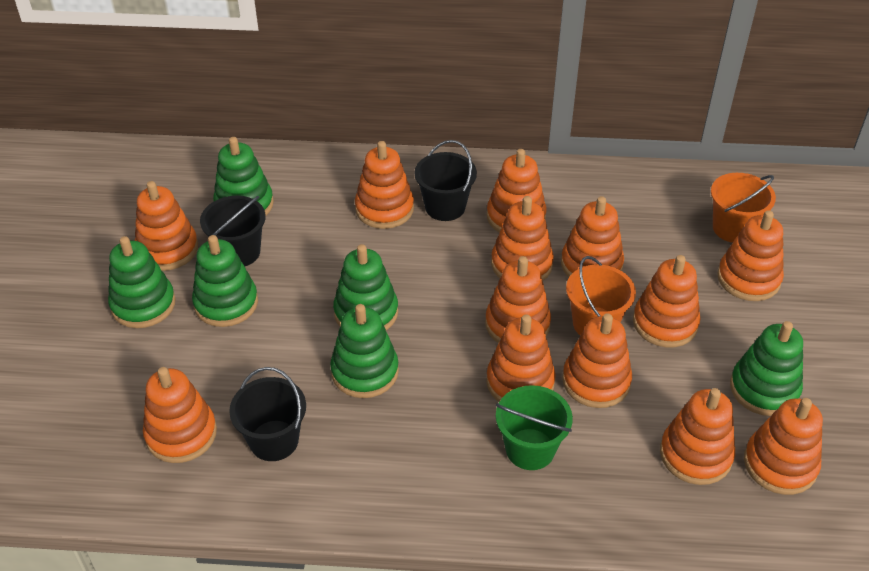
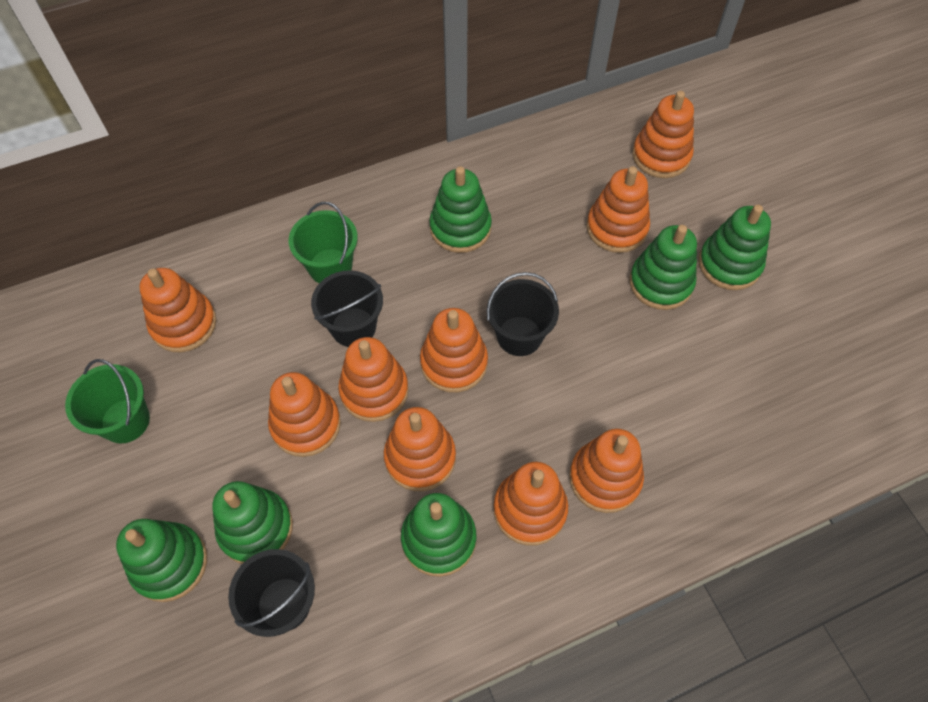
green bucket: [496,385,573,470] = 1 -> [65,359,150,443] [289,202,358,283] = 2
orange bucket: [566,256,636,335] [711,173,776,243] = 2 -> none = 0
orange stacking toy: [135,181,198,271] [143,367,217,463] [355,141,414,229] [485,256,551,343] [486,314,556,402] [487,149,546,233] [491,196,554,281] [561,196,624,277] [562,313,632,408] [633,255,700,347] [660,388,735,485] [717,210,784,301] [744,398,823,495] = 13 -> [139,268,217,352] [268,372,341,457] [338,337,409,422] [384,407,456,491] [420,308,488,393] [494,462,568,546] [569,429,644,513] [586,166,650,253] [632,91,694,178] = 9

